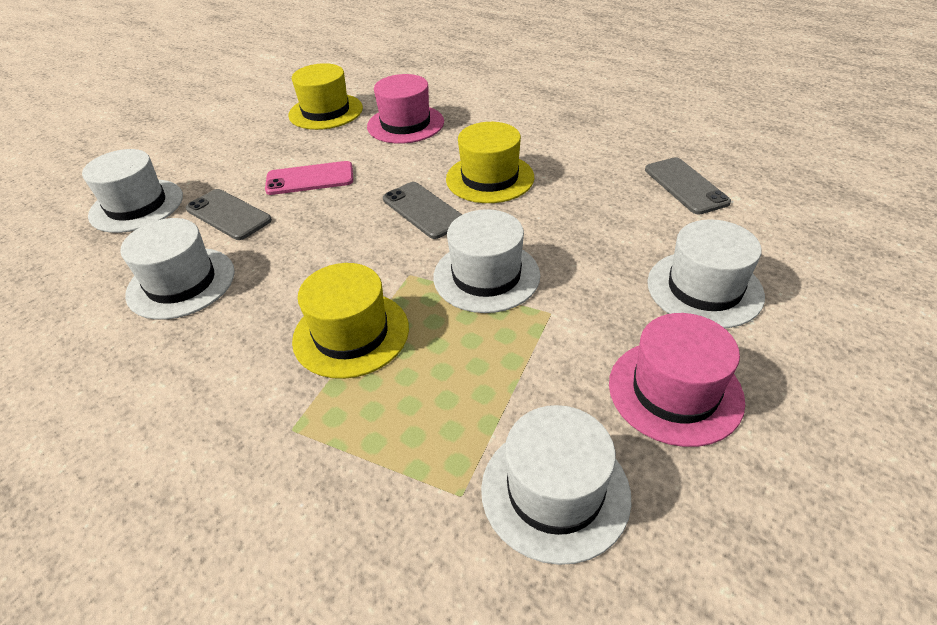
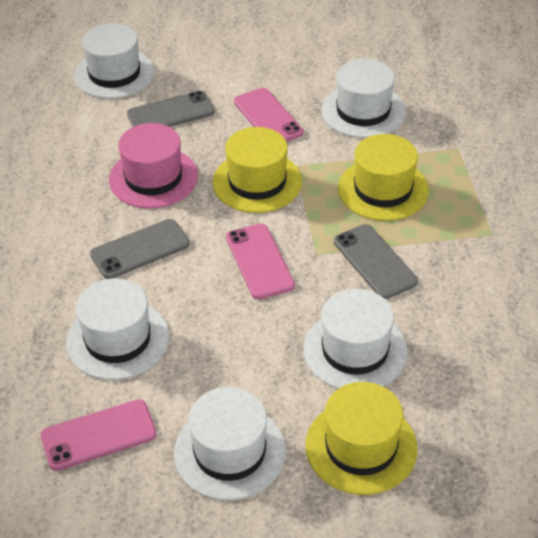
pink hat: [367,74,444,144] [609,313,745,447] = 2 -> [109,123,198,209] = 1
pink phone: [265,161,353,195] = 1 -> [41,399,157,471] [226,224,295,299] [234,88,303,142] = 3

